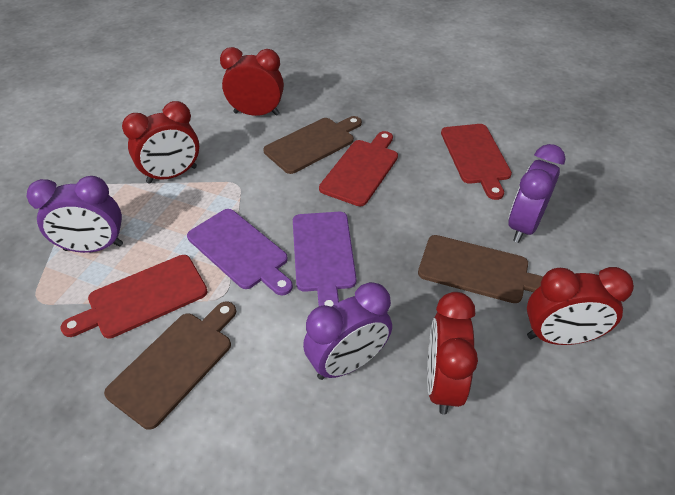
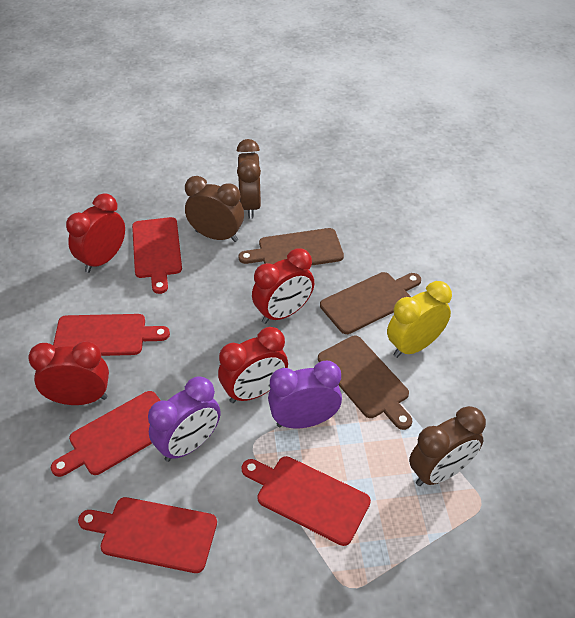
brown clock: none = 0 -> [185,176,244,242] [237,139,261,219] [409,406,486,486] = 3
purple clock: [26,176,123,253] [303,282,392,380] [508,144,566,243] = 3 -> [148,377,221,462] [268,361,342,429] = 2
purple cutting board: [187,209,293,295] [293,212,357,307] = 2 -> none = 0
red cutting board: [61,255,208,338] [319,131,398,206] [441,124,512,200] = 3 -> [51,391,161,477] [53,314,170,356] [78,497,217,573] [132,217,182,294] [242,456,371,546] = 5
yellow clock: none = 0 -> [387,281,452,358] = 1

